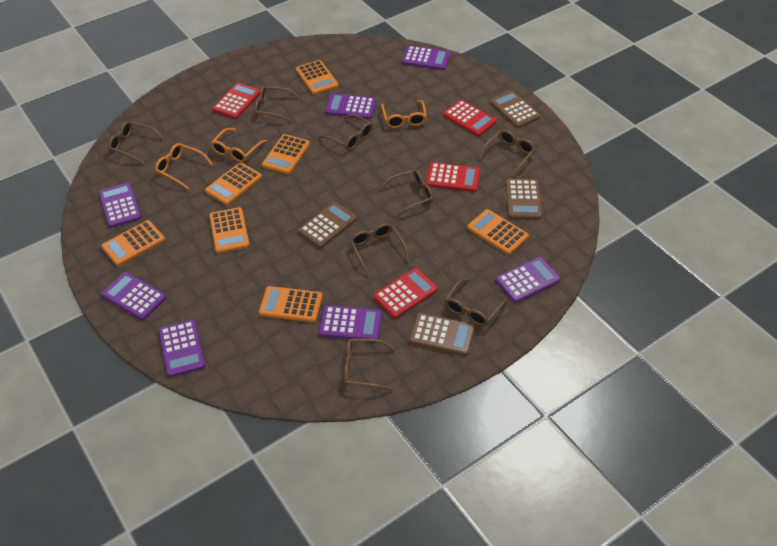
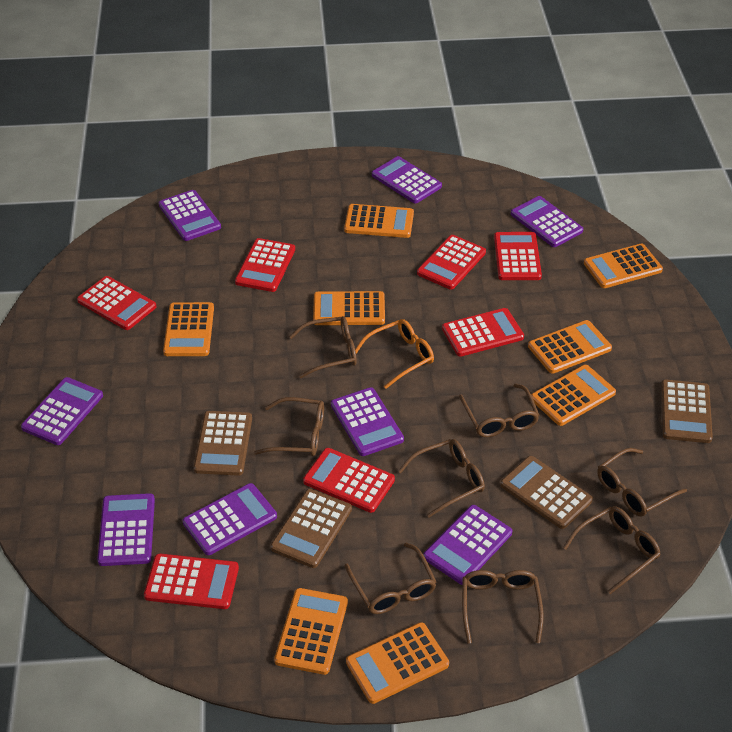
orange calculator: [101,220,165,266] [205,162,262,205] [209,207,250,253] [259,286,323,323] [262,134,310,175] [296,60,339,95] [467,209,529,255] = 7 -> [163,302,214,356] [274,588,348,675] [313,291,385,325] [344,204,414,238] [346,622,449,704] [528,320,612,374] [531,365,616,426] [584,244,663,288] = 8
orange glasses: [155,143,213,189] [211,128,267,162] [381,100,427,128] = 3 -> [355,319,434,389] = 1
purple calculator: [99,183,142,228] [101,272,167,320] [158,319,206,377] [319,305,382,339] [325,93,377,119] [402,46,450,70] [495,257,561,303] = 7 -> [21,377,103,445] [97,493,155,566] [159,190,221,241] [183,483,277,555] [331,387,404,456] [372,156,442,203] [423,505,512,585] [511,196,583,247] = 8
red calculator: [212,83,260,119] [373,268,438,318] [426,162,480,192] [443,100,497,136] = 4 -> [77,276,157,330] [144,553,239,609] [235,238,295,292] [303,448,395,513] [417,235,486,290] [442,308,524,357] [494,232,542,280] = 7

